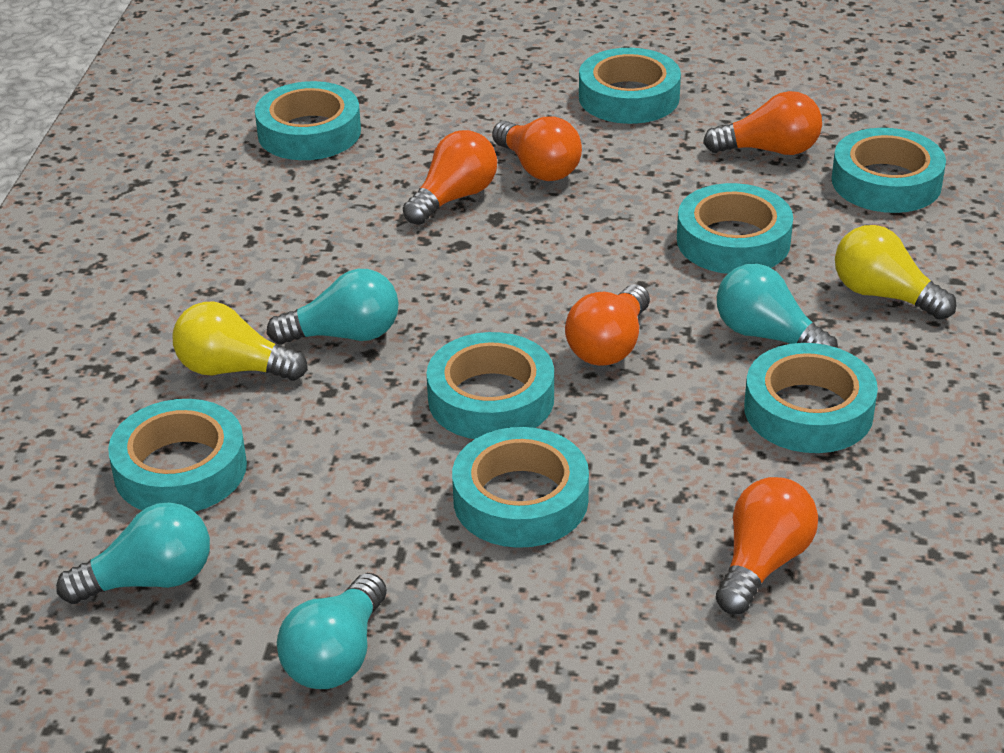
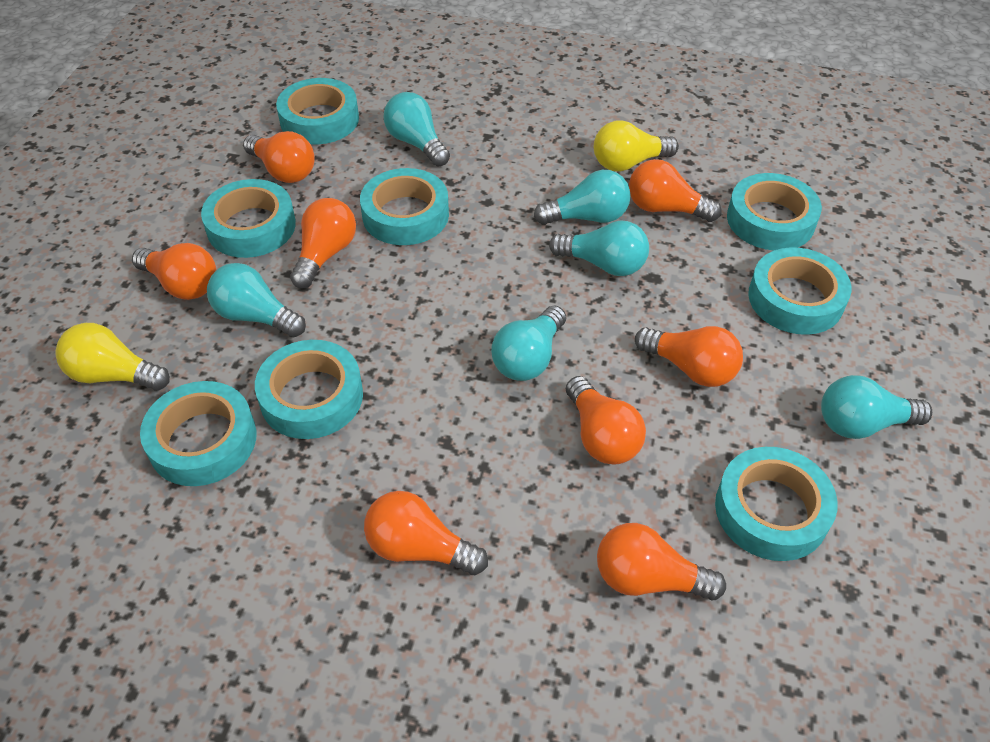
orange light bulb: [403,130,497,225] [492,116,582,181] [565,284,650,366] [703,91,822,155] [716,477,818,614] = 5 -> [132,243,216,300] [243,131,315,183] [290,198,356,289] [364,491,488,575] [566,376,646,465] [597,523,726,600] [629,159,722,222] [635,326,743,387] = 8
turquoise light bulb: [56,502,210,604] [267,269,399,345] [277,573,387,689] [717,264,838,348] = 4 -> [207,263,306,337] [384,92,450,166] [491,305,566,381] [534,170,631,225] [549,220,649,276] [821,375,932,439] = 6

